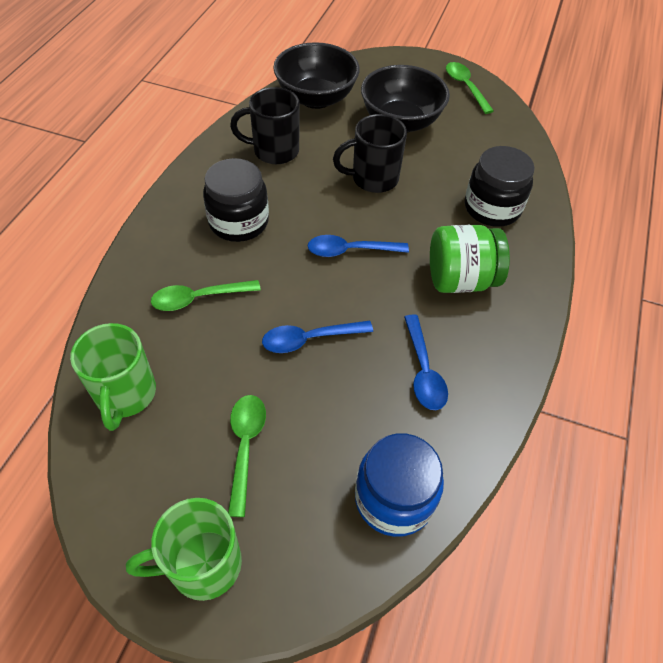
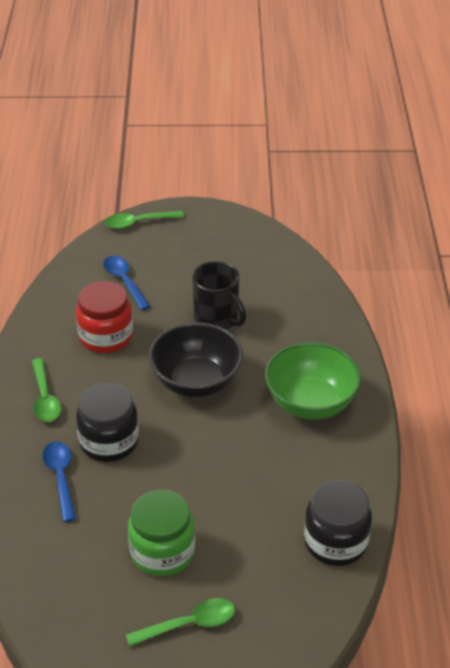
black bowl: [273,42,360,109] [361,65,450,133] = 2 -> [149,322,243,397] = 1
black mug: [230,87,300,164] [333,114,407,193] = 2 -> [192,261,246,329] = 1
blue jar: [355,433,444,537] = 1 -> none = 0
blue spoon: [262,321,373,353] [308,235,409,257] [404,314,448,410] = 3 -> [43,441,76,522] [103,256,151,310] = 2
green bowl: none = 0 -> [265,342,361,419] = 1
green mug: [70,323,156,431] [126,498,242,601] = 2 -> none = 0
red jar: none = 0 -> [76,281,133,353] = 1

